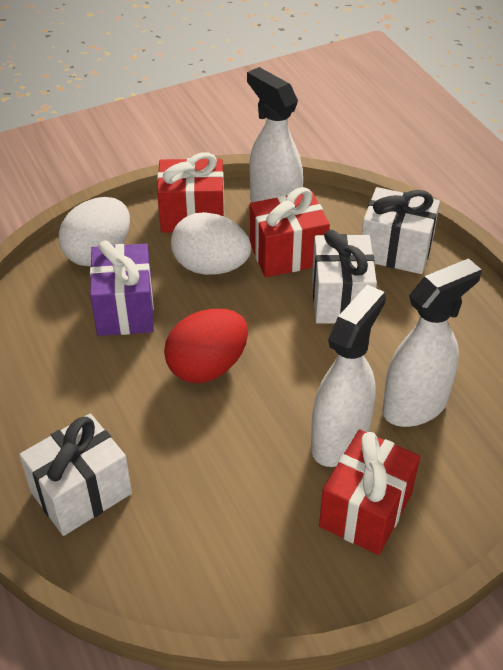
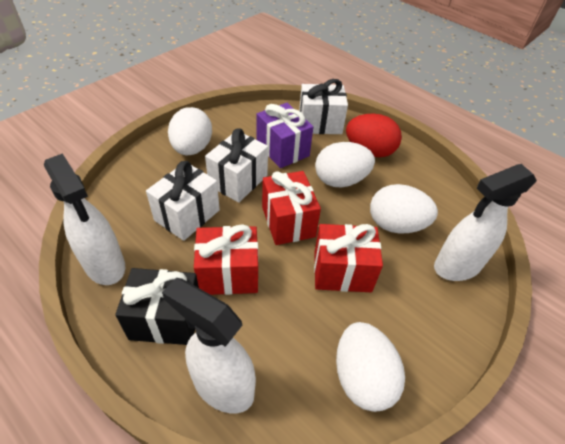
black gift: none = 0 -> [115,268,199,345] = 1
white egg: [59,197,130,267] [171,212,251,275] = 2 -> [168,107,212,155] [315,142,375,187] [336,322,405,412] [370,184,438,234] = 4

